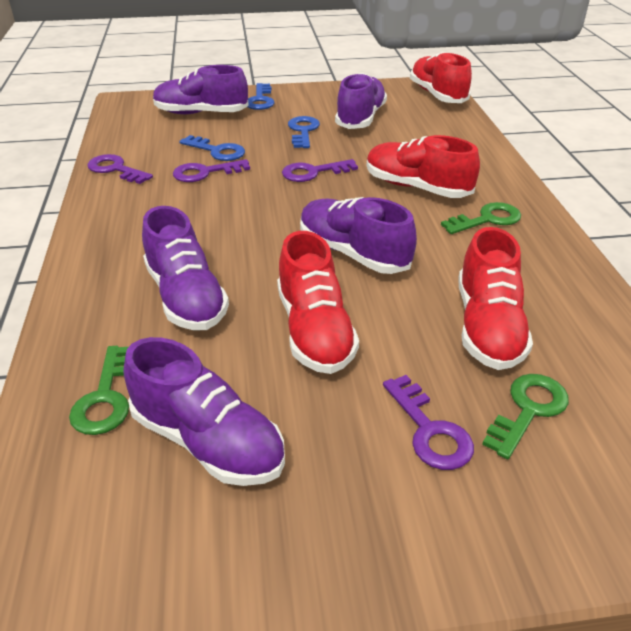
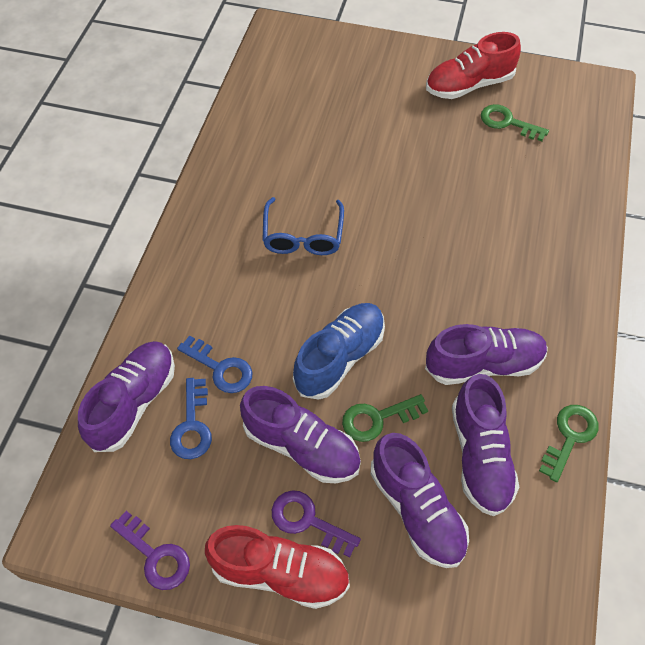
blue glasses: none = 0 -> [262,197,344,255] = 1
blue key: [179,135,245,161] [248,83,274,110] [288,116,320,148] = 3 -> [170,378,212,459] [177,335,253,393] = 2
blue shoe: none = 0 -> [293,303,385,400] = 1
purple key: [87,154,153,184] [173,159,250,182] [282,159,358,182] [383,375,474,470] = 4 -> [110,511,190,590] [272,490,361,558] = 2
red shoe: [277,231,359,374] [366,135,480,198] [410,52,472,103] [458,227,533,370] = 4 -> [205,525,350,609] [426,32,521,99] = 2

